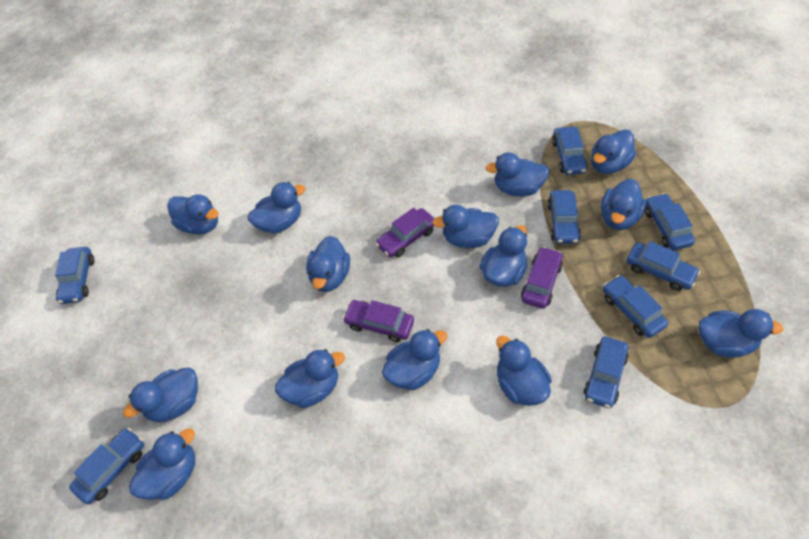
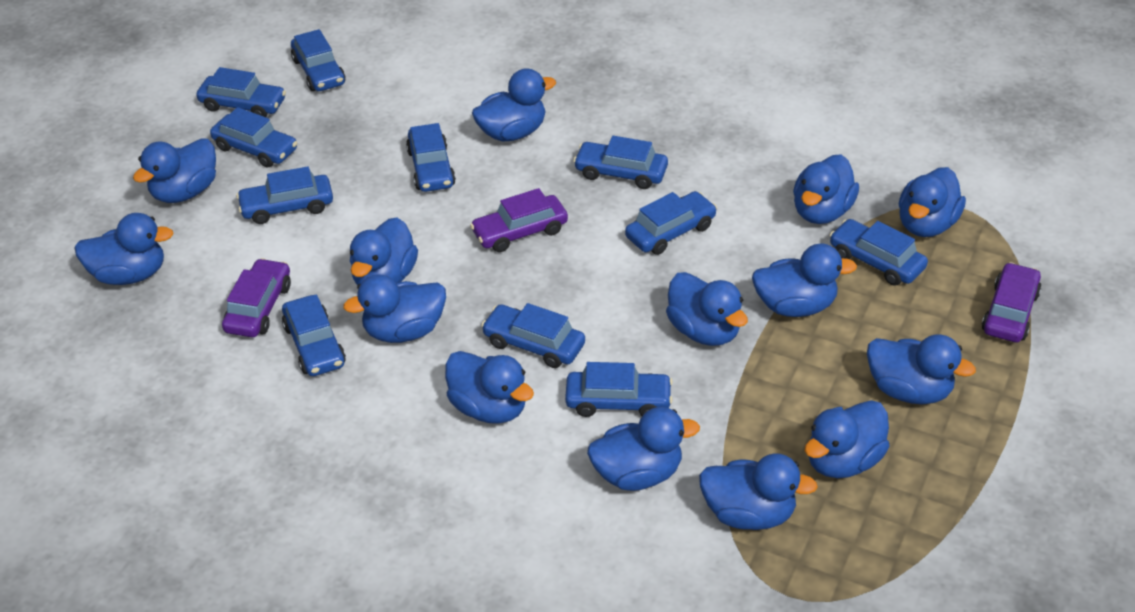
blue car: [55,247,95,304] [69,428,144,504] [547,190,581,244] [552,127,588,175] [583,336,629,408] [603,275,668,338] [626,241,700,291] [645,193,695,250] = 8 -> [197,67,286,117] [210,107,297,168] [236,166,333,224] [282,295,346,376] [291,29,345,91] [406,123,456,192] [481,303,585,368] [565,362,673,417] [573,136,668,189] [625,191,717,255] [830,219,928,286] = 11

